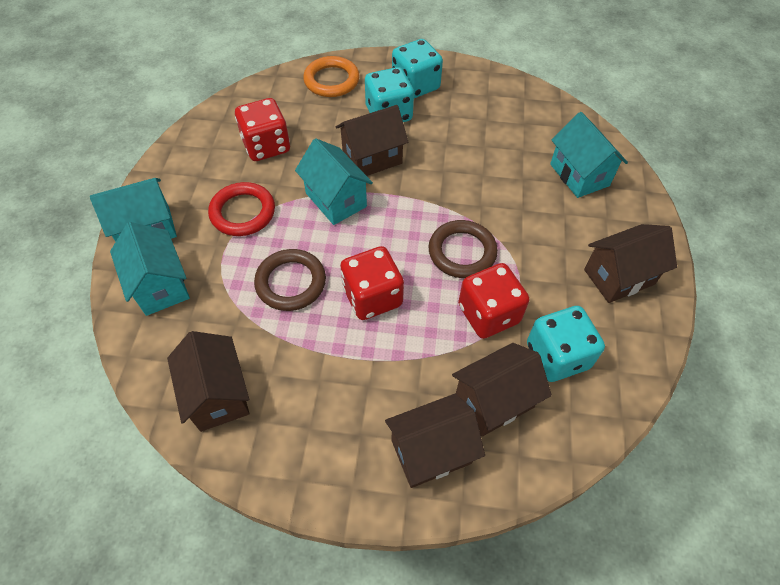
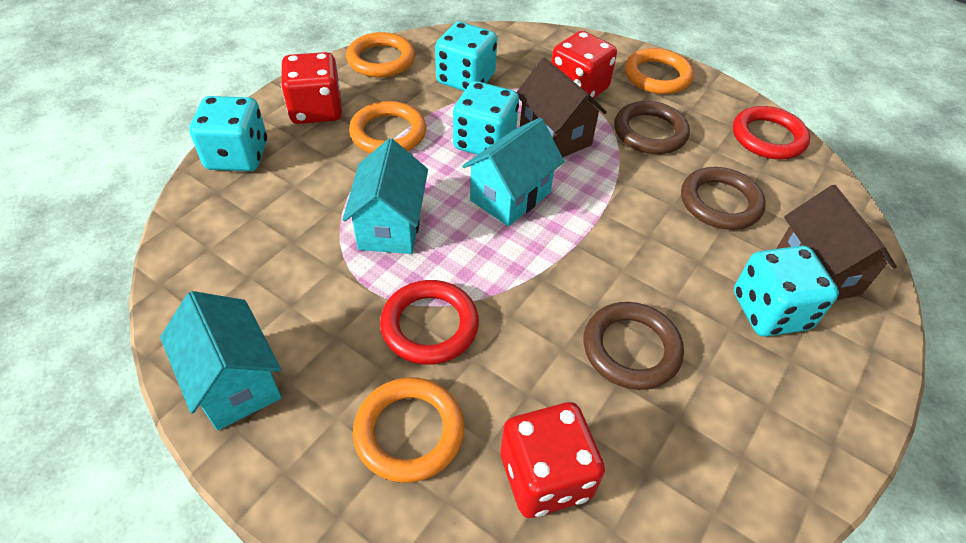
brown house: [167,331,249,432] [336,105,408,176] [385,394,485,488] [452,343,552,437] [584,224,677,303] = 5 -> [517,57,607,157] [776,185,897,300] = 2
brown ring: [254,249,326,311] [428,220,498,278] = 2 -> [583,302,684,390] [614,101,690,154] [681,167,766,230] = 3
orange ring: [303,56,360,97] = 1 -> [346,32,415,78] [349,101,426,153] [353,377,464,483] [625,48,694,94] = 4
red ring: [208,182,275,236] = 1 -> [380,280,479,365] [733,106,810,159] = 2
turquoise dice: [365,67,414,122] [392,39,443,98] [527,306,605,382] = 3 -> [189,96,267,171] [435,22,497,91] [453,81,519,155] [734,246,839,337] = 4
turquoise house: [90,178,177,242] [110,222,190,316] [295,138,373,225] [550,112,628,198] = 4 -> [160,291,282,430] [343,138,428,254] [462,118,564,226] = 3

